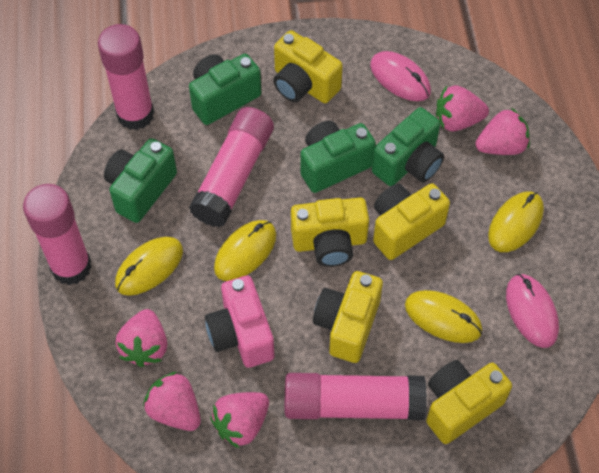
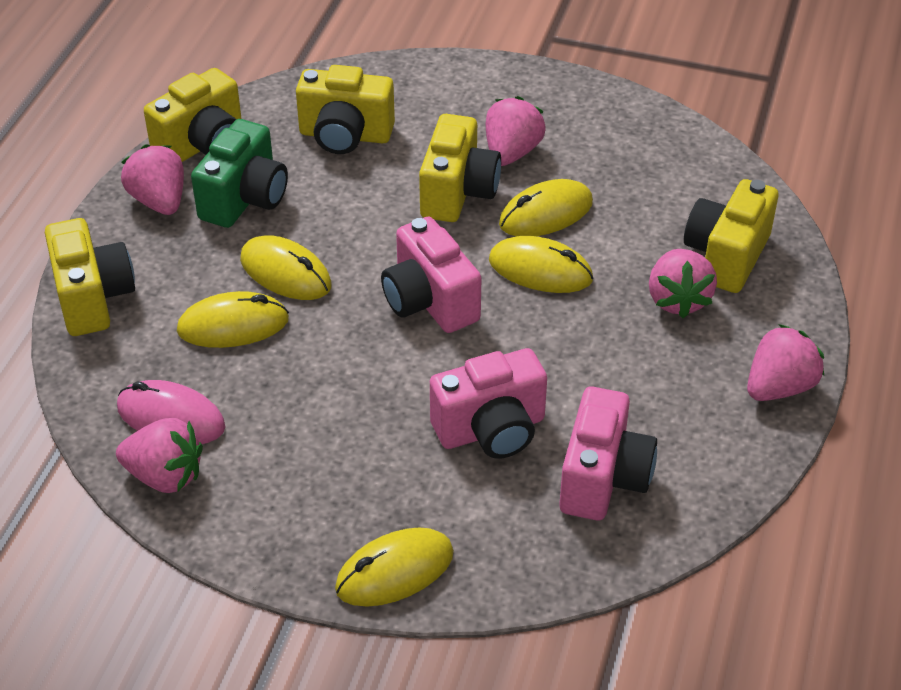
green camera: [104,138,177,223] [189,54,261,125] [301,121,376,193] [372,107,444,186] = 4 -> [191,119,288,228] = 1
pink camera: [205,276,275,368] = 1 -> [381,217,481,333] [430,348,547,459] [559,386,657,520] = 3
pink glue stick: [23,184,92,285] [98,24,154,130] [189,107,274,227] [285,373,427,420] = 4 -> none = 0
pink mouse: [370,51,431,101] [506,274,559,348] = 2 -> [117,380,225,444] = 1
yellow mouse: [115,237,183,296] [214,220,276,281] [405,290,482,343] [488,192,544,252] = 4 -> [177,291,289,348] [240,235,332,300] [335,527,454,607] [489,236,593,293] [499,179,593,237] = 5

